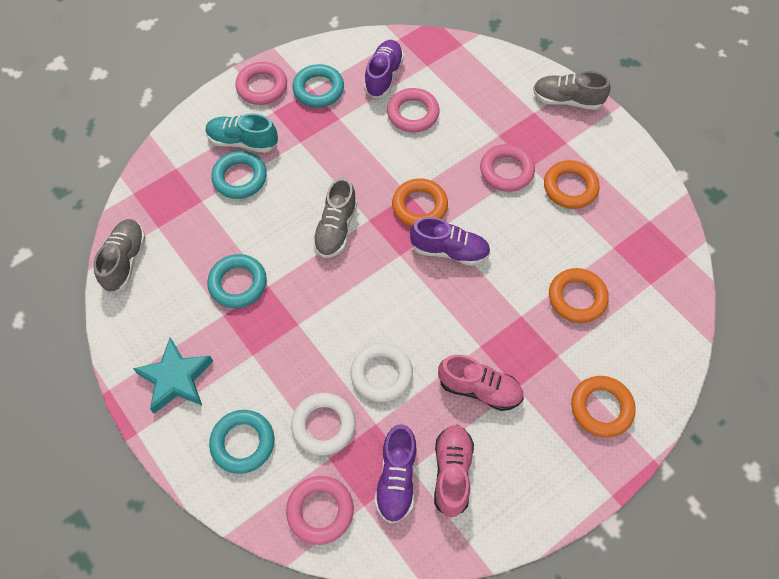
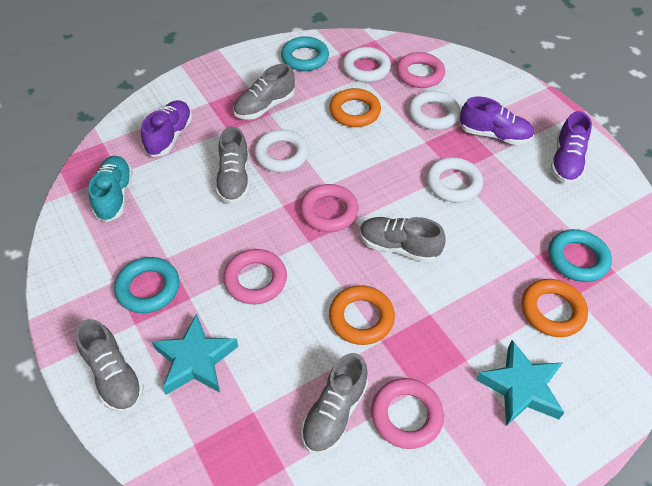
grey shoe: [93,219,146,293] [313,178,357,258] [533,71,611,110] = 3 -> [75,319,144,413] [215,126,250,204] [233,64,295,120] [301,353,368,454] [360,217,445,263] = 5
orange ring: [392,178,448,227] [544,160,600,209] [549,268,609,323] [571,376,636,437] = 4 -> [329,88,381,127] [329,285,395,345] [521,279,588,337] = 3
pink shoe: [434,425,474,518] [438,355,524,411] = 2 -> none = 0
turquoise ring: [207,254,267,308] [209,410,274,474] [211,151,267,199] [292,64,344,108] = 4 -> [114,257,179,313] [281,36,329,71] [548,229,612,282] = 3
turquoise star: [133,337,213,414] = 1 -> [152,313,238,395] [476,340,564,426] = 2
white ring: [291,393,356,455] [350,343,413,402] = 2 -> [254,130,309,172] [342,47,391,82] [408,91,460,130] [426,157,483,203] = 4

